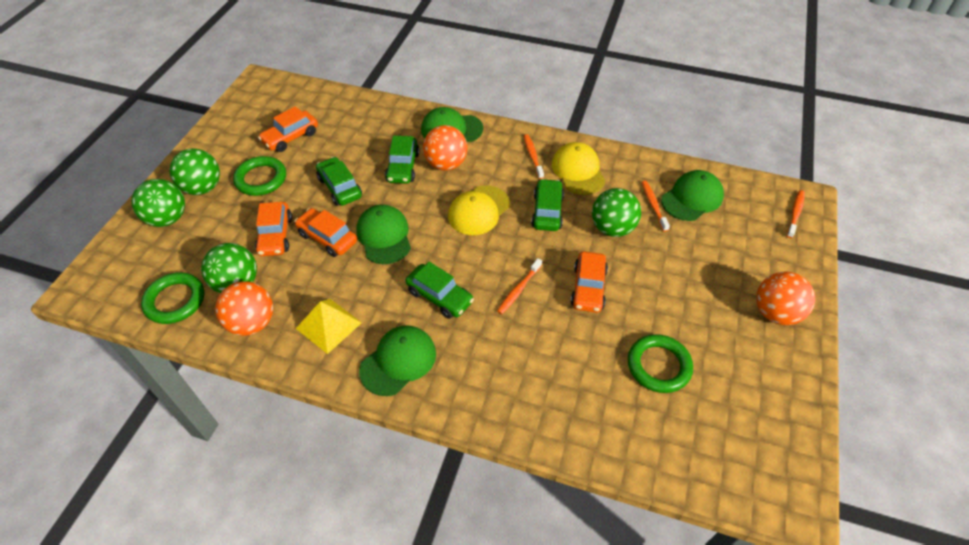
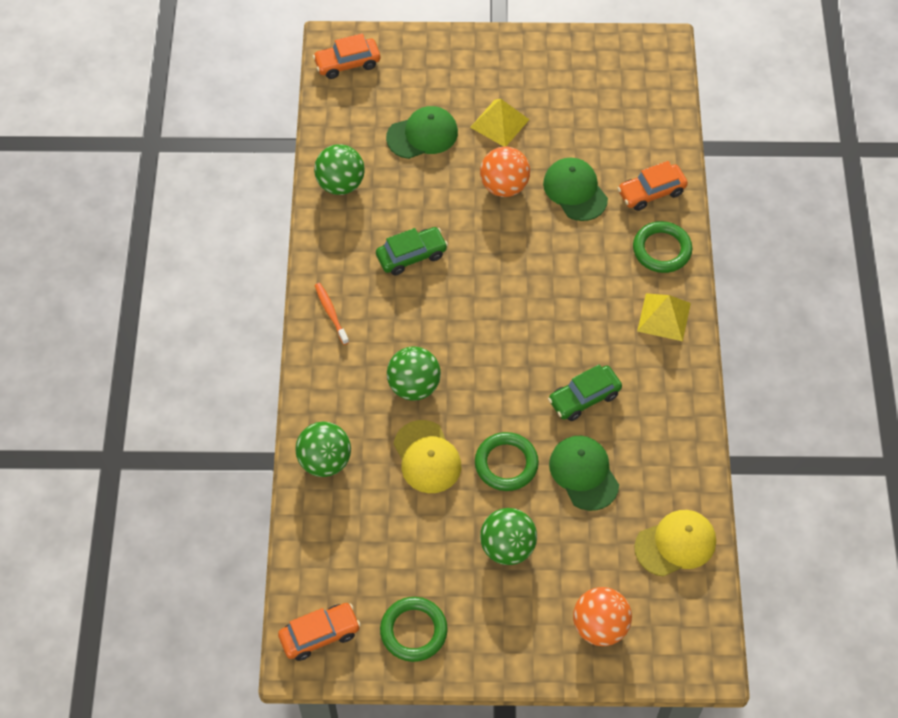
green cap: [356,204,411,264] [359,325,436,396] [421,107,483,142] [661,170,724,221] = 4 -> [386,106,458,159] [543,158,608,221] [549,436,619,511] = 3
green car: [316,157,362,206] [385,136,419,184] [406,262,474,319] [531,179,564,231] = 4 -> [376,227,448,275] [548,365,622,421] = 2
orange ball: [215,281,273,336] [423,125,467,171] [756,272,816,325] = 3 -> [480,146,530,197] [573,587,632,646] = 2
orange car: [255,202,292,256] [258,106,318,152] [294,208,357,257] [570,252,608,313] = 4 -> [278,603,361,661] [313,33,380,79] [618,161,688,211] = 3
orange toothbrush: [497,258,542,314] [524,134,544,179] [642,181,670,232] [787,190,805,238] = 4 -> [315,283,349,345] = 1
yellow pyramid: [296,299,362,354] = 1 -> [470,99,530,147] [637,293,691,341] = 2

